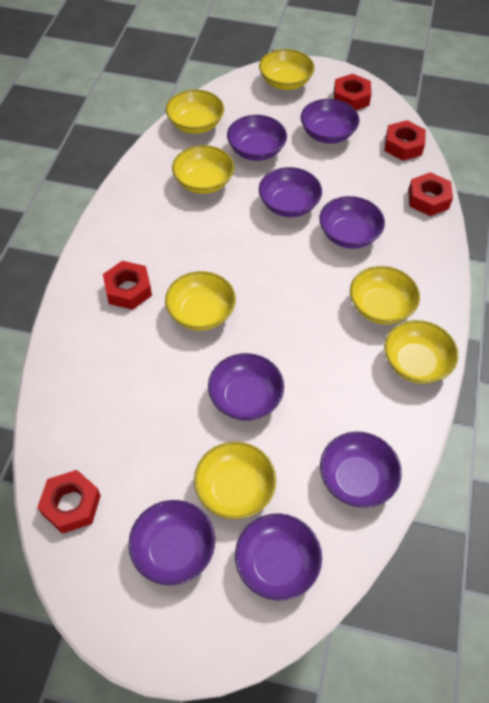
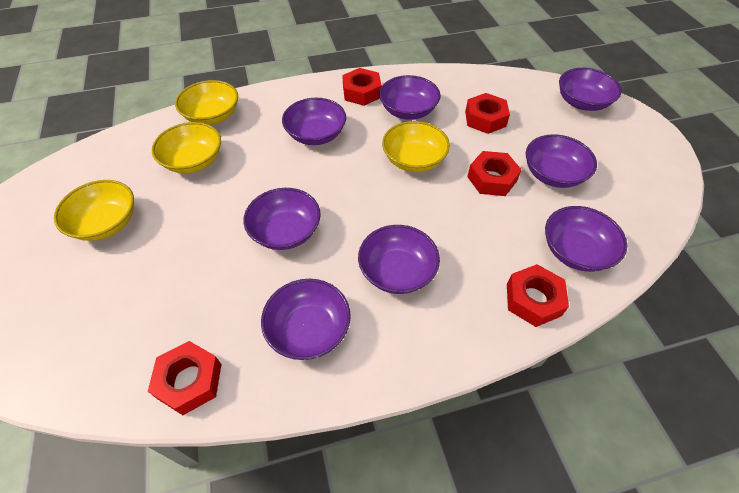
yellow bowl: [165,271,236,331] [166,89,224,134] [172,145,234,194] [194,442,276,519] [259,49,315,90] [350,266,420,324] [384,320,459,384] = 7 -> [54,180,134,241] [152,122,221,173] [175,80,238,125] [382,121,450,172] = 4

